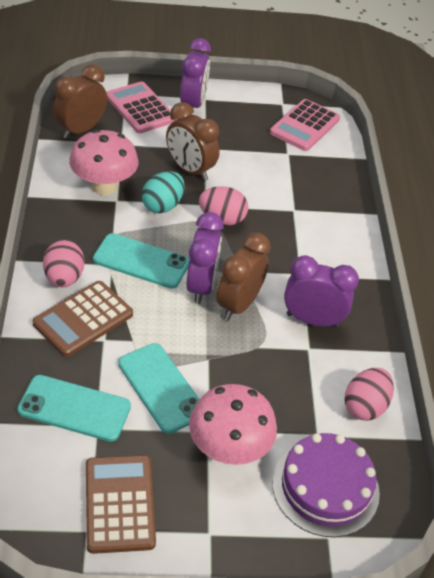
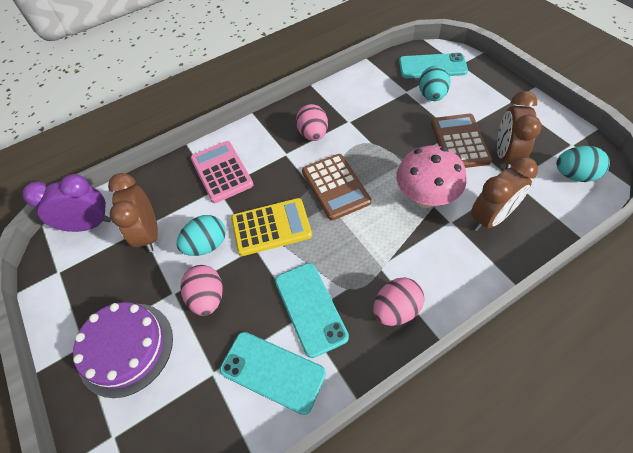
pink calculator: [106,81,175,133] [270,99,340,151] = 2 -> [190,141,254,203] = 1
pink mushroom: [69,129,138,195] [189,384,277,465] = 2 -> [396,145,466,208] = 1
purple clock: [180,38,211,115] [187,212,224,304] [284,255,359,328] = 3 -> [22,174,111,232] = 1
turquoise egg: [142,171,184,213] = 1 -> [177,215,226,256] [419,66,451,101] [556,146,610,182] = 3
yellow calculator: none = 0 -> [231,198,312,256] = 1

